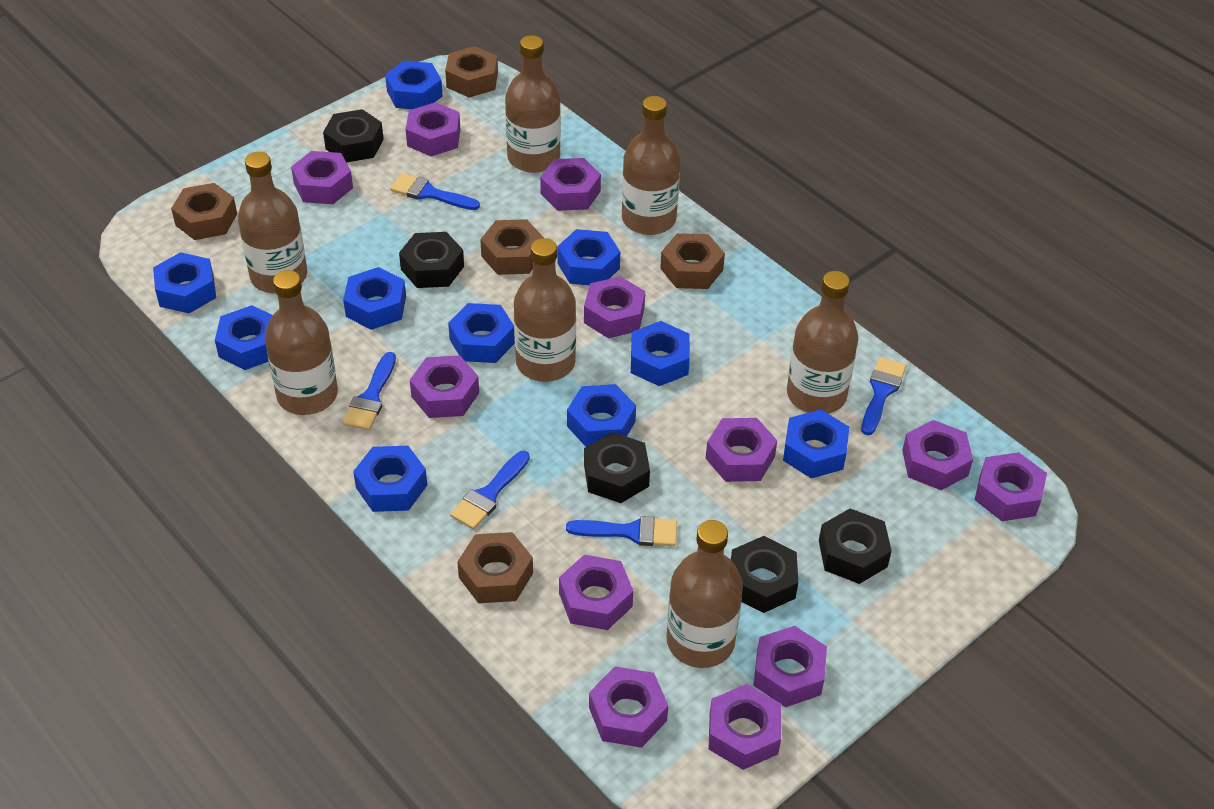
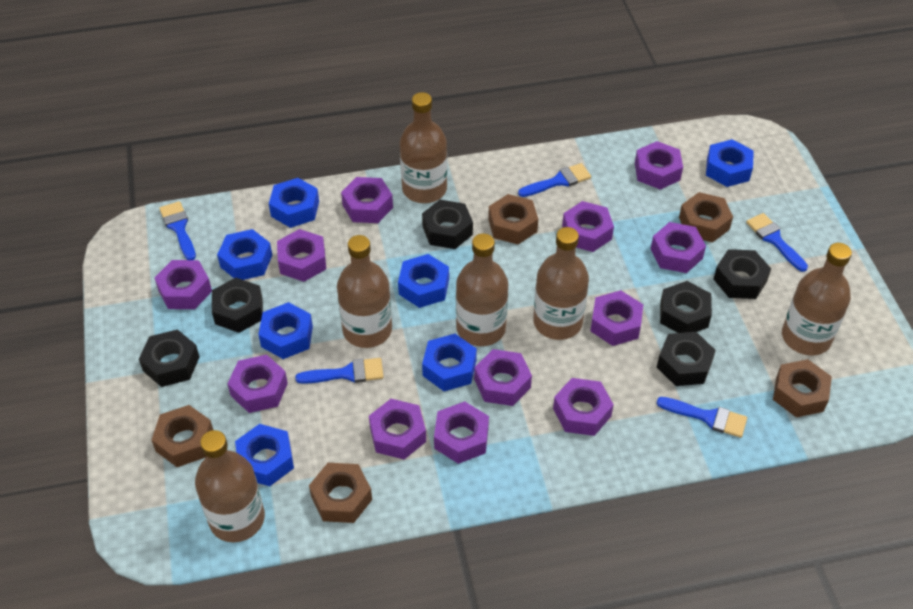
black nut: [323,109,384,162] [399,232,464,288] [584,432,650,503] [731,536,798,613] [819,508,892,584] = 5 -> [139,329,200,387] [212,278,263,333] [422,200,473,249] [657,332,716,386] [660,281,712,333] [713,249,771,299] = 6
blue nut: [153,252,216,313] [215,305,273,370] [343,267,406,330] [353,446,427,512] [385,61,443,109] [448,303,515,363] [557,229,620,285] [567,384,636,447] [631,321,690,386] [783,409,849,478] = 10 -> [217,229,272,280] [235,424,294,486] [258,302,313,359] [269,178,319,228] [398,254,449,308] [422,334,477,391] [706,139,754,187] = 7
brown bottle: [238,152,307,293] [265,270,338,415] [505,35,561,173] [514,238,576,382] [622,96,680,235] [666,520,743,668] [787,271,858,414] = 7 -> [195,430,265,542] [337,235,392,348] [400,92,447,203] [456,234,508,346] [533,227,589,340] [782,243,852,355] = 6

